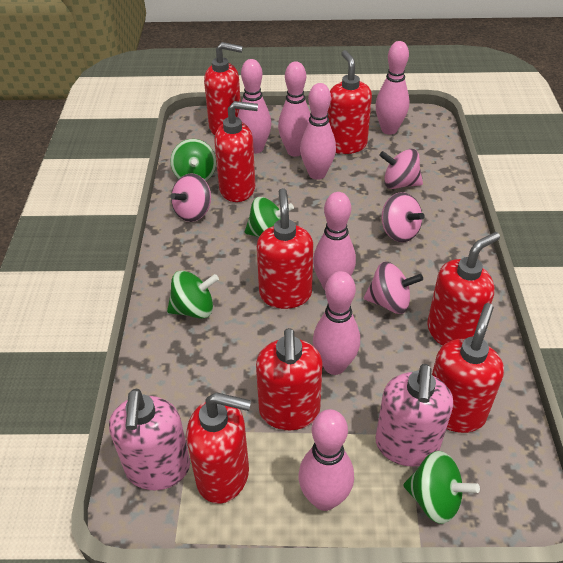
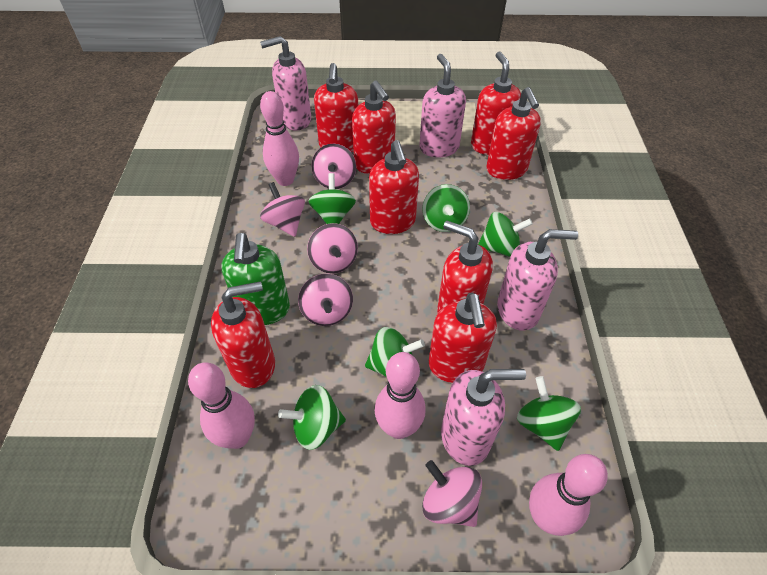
green soap dispenser: none = 0 -> [222,233,290,325] = 1
green spinning top: [167,271,219,319] [171,139,216,181] [245,197,294,237] [403,451,480,524] = 4 -> [278,385,346,450] [308,173,356,224] [365,327,425,377] [422,184,470,232] [478,212,533,257] [517,376,581,451] = 6
pink bowling pin: [238,59,271,154] [278,62,311,156] [298,409,354,511] [300,83,336,180] [313,192,356,290] [313,271,360,375] [375,41,410,135] = 7 -> [188,362,255,449] [260,91,299,186] [375,352,426,439] [529,454,608,536] = 4
pink soap dispenser: [109,389,190,490] [376,364,453,467] = 2 -> [260,36,311,131] [419,54,466,157] [441,369,526,466] [497,229,578,331] = 4
pink spinning top: [170,174,211,222] [364,262,423,314] [379,149,423,189] [382,192,425,242] = 4 -> [260,182,305,237] [298,274,353,326] [307,223,358,274] [311,143,356,189] [422,460,482,527] = 5

